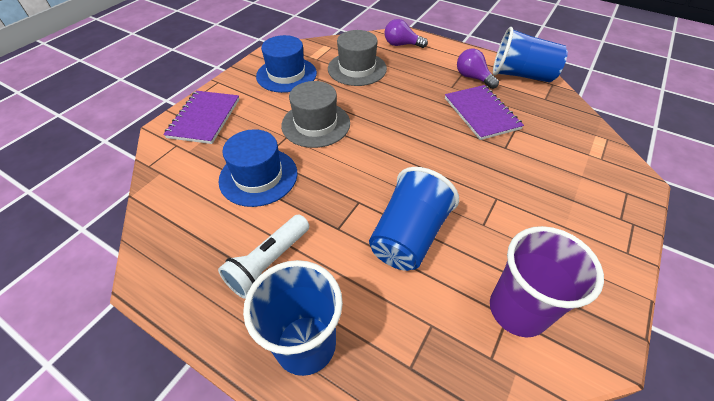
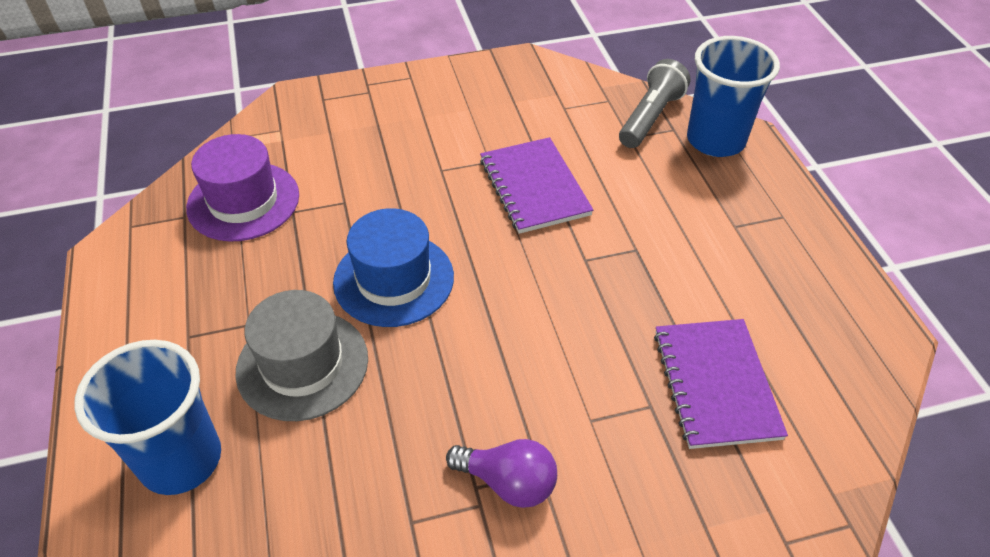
blue cup: [243,260,343,376] [369,167,459,271] [493,27,568,83] = 3 -> [74,340,221,495] [687,36,780,157] = 2
blue hat: [218,129,297,207] [256,35,317,93] = 2 -> [333,208,454,327] = 1
grey flashlight: none = 0 -> [619,59,691,148] = 1
grey hat: [281,81,350,148] [328,30,387,86] = 2 -> [235,290,368,421] = 1
purple cup: [490,226,604,337] = 1 -> none = 0
purple hat: none = 0 -> [186,134,299,242] = 1
purple light bulb: [385,19,428,48] [457,49,499,89] = 2 -> [446,439,557,508] = 1
white flashlight: [218,215,309,299] = 1 -> none = 0

